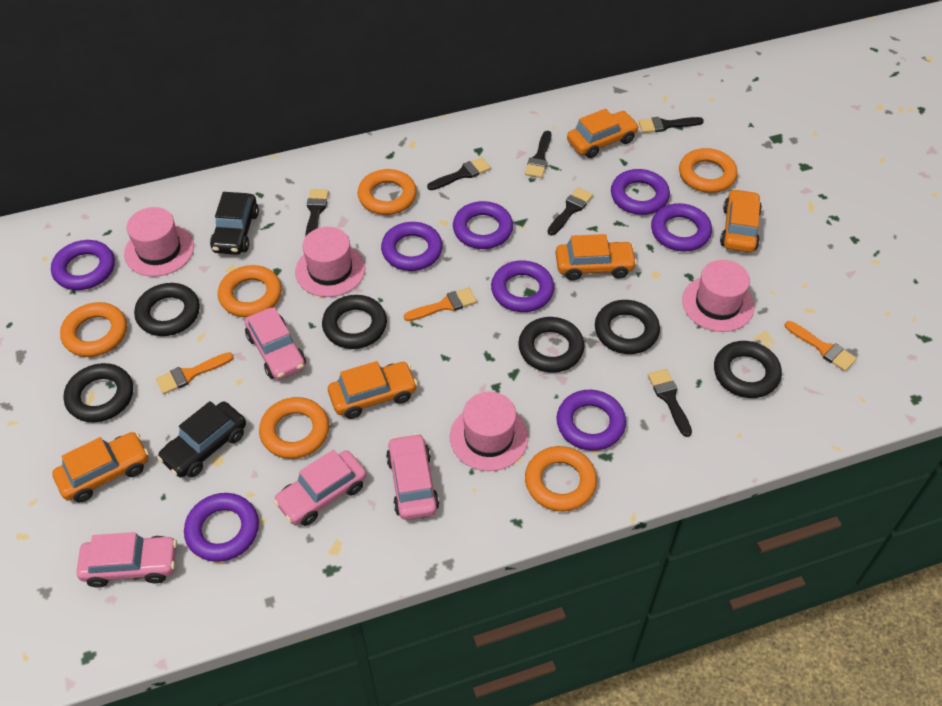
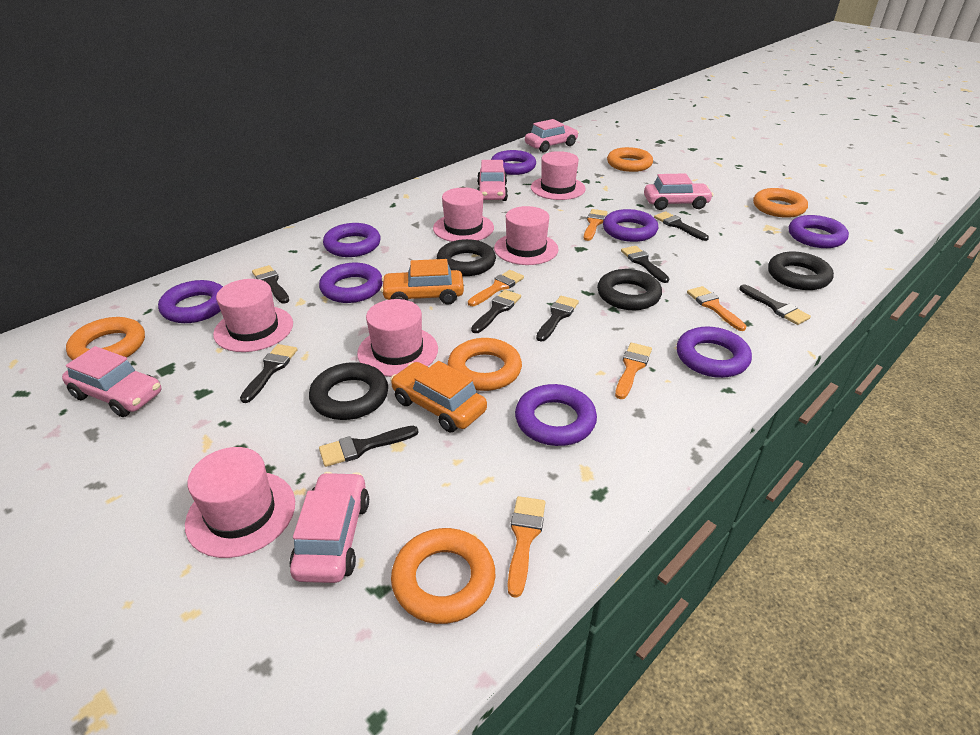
black brush: [305,189,329,237] [427,157,491,190] [525,131,551,178] [548,187,593,235] [638,117,704,133] [648,369,692,437] = 6 -> [240,344,298,403] [252,265,289,304] [319,426,418,467] [471,290,521,333] [536,296,579,341] [621,246,669,283] [654,211,709,241] [739,284,811,325] = 8
black car: [157,401,246,478] [210,192,259,255] = 2 -> none = 0
black ring: [64,363,133,422] [134,283,200,336] [322,295,387,349] [518,317,584,373] [595,300,660,354] [714,341,782,398] = 6 -> [309,362,388,420] [437,239,496,276] [597,269,662,310] [768,251,834,290] = 4
orange brush: [156,352,234,394] [404,287,477,321] [785,321,857,371] = 3 -> [468,270,524,306] [508,496,545,598] [584,209,608,241] [615,343,652,399] [687,286,747,331] = 5
orange car: [52,432,149,503] [328,361,418,419] [556,234,637,281] [567,109,639,158] [720,189,762,252] = 5 -> [381,259,464,305] [390,361,487,432] = 2
orange ring: [60,302,127,357] [218,265,282,317] [259,397,329,459] [358,169,417,215] [525,446,597,511] [679,148,737,193] = 6 -> [66,317,145,360] [391,528,495,624] [448,338,522,391] [607,147,653,172] [753,188,808,218] = 5
pink car: [76,532,177,588] [245,307,306,380] [273,450,367,526] [386,433,439,520] = 4 -> [62,346,161,417] [289,472,369,583] [477,160,508,201] [525,119,579,152] [644,173,713,210] = 5
pink hat: [124,207,194,276] [295,227,365,297] [450,392,528,471] [682,260,755,332] = 4 -> [185,447,295,558] [213,279,293,352] [357,299,438,377] [433,187,494,242] [494,206,558,265] [531,151,586,200] = 6

